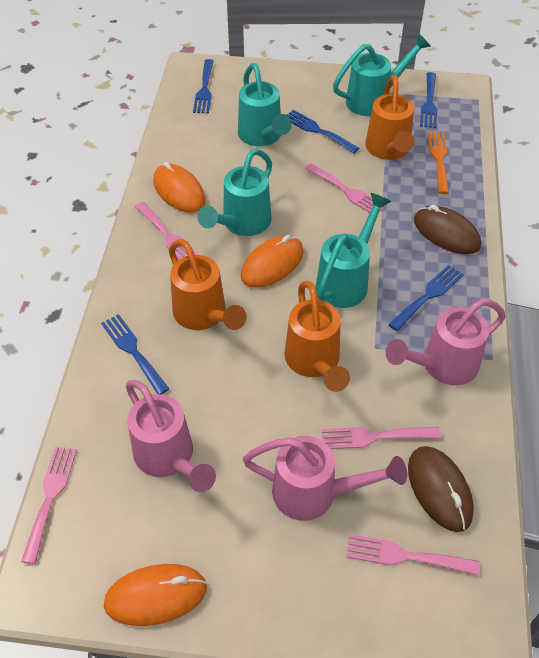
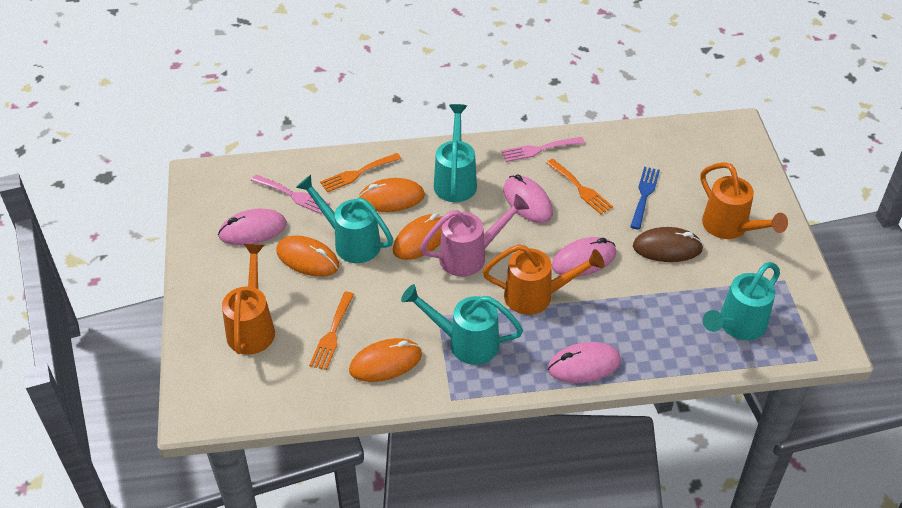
blue fork: [101,314,169,394] [193,59,214,113] [287,110,359,153] [388,265,464,331] [420,72,437,128] = 5 -> [630,167,660,230] = 1
brown mouse: [408,446,474,532] [414,205,481,254] = 2 -> [633,227,703,262] = 1
orange fork: [428,132,449,194] = 1 -> [309,292,354,370] [320,153,401,192] [546,159,613,214] = 3
orange mouse: [104,564,207,626] [153,162,205,213] [241,235,304,288] = 3 -> [276,236,339,277] [349,338,422,382] [358,178,425,212] [393,214,443,260] = 4
pink fork: [21,446,77,564] [135,202,198,260] [305,163,385,213] [322,427,441,449] [347,534,480,576] = 5 -> [251,175,330,214] [501,137,585,162] = 2
pink mouse: none = 0 -> [218,208,287,245] [503,174,553,223] [548,342,621,383] [552,237,616,277] = 4
pink watering can: [126,380,216,492] [243,436,407,521] [386,299,506,385] = 3 -> [420,194,529,277] = 1

